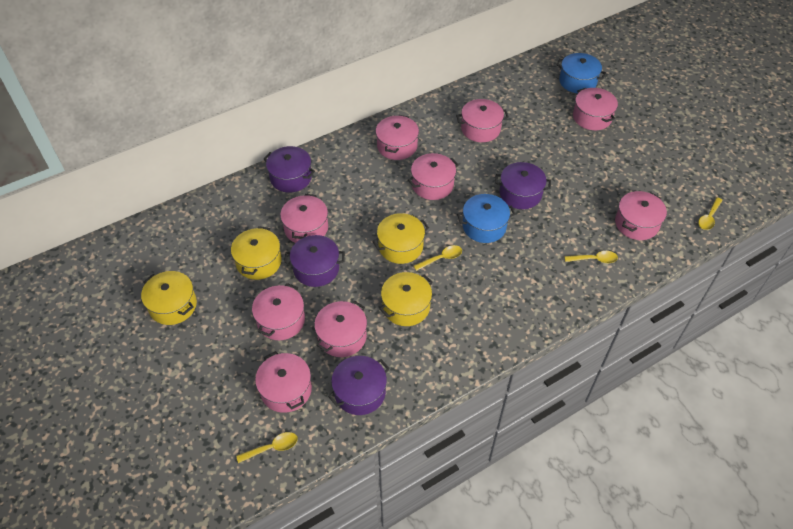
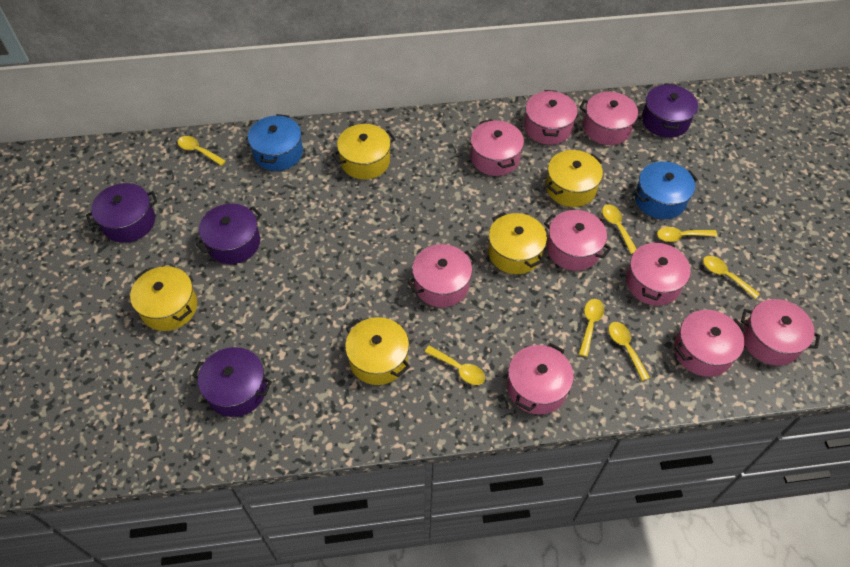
yellow pot: [141,271,197,325] [231,226,282,280] [372,213,429,264] [379,272,433,326] = 4 -> [130,266,197,331] [332,124,395,179] [345,317,410,385] [488,212,547,274] [546,150,603,207] = 5
yellow spoon: [236,432,298,463] [414,245,462,271] [564,251,618,263] [698,197,723,230] = 4 -> [177,136,226,166] [424,345,485,385] [579,299,604,357] [602,205,637,254] [609,322,650,381] [657,227,718,242] [703,256,760,299] = 7

